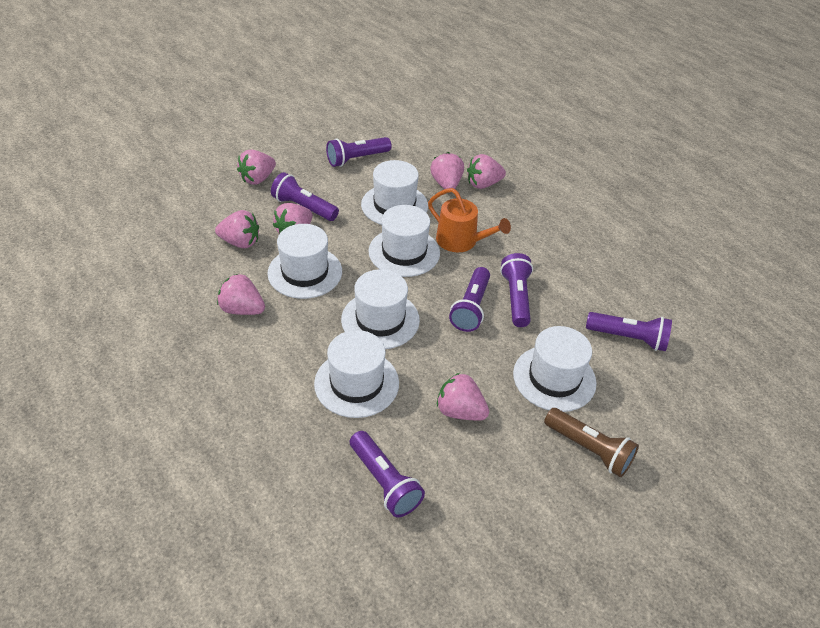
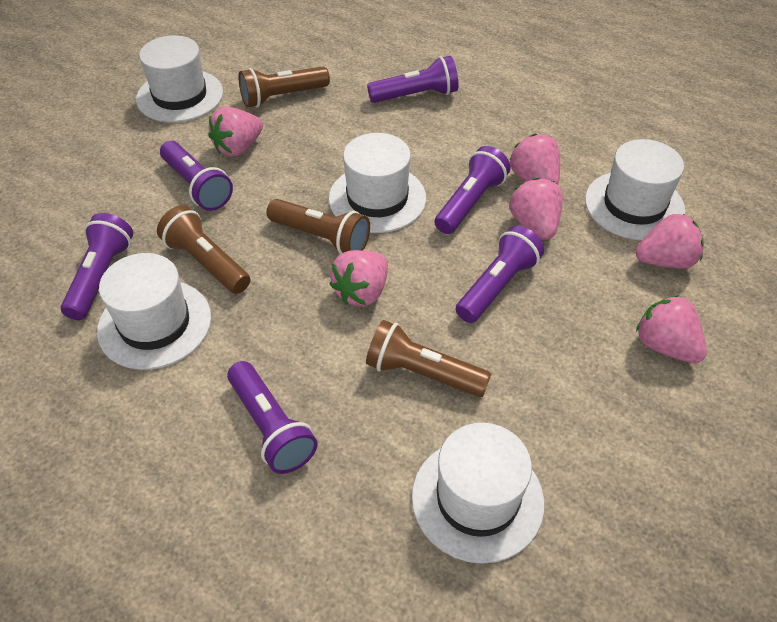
brown flashlight: [544,408,639,477] = 1 -> [157,205,250,294] [238,66,330,108] [267,199,370,254] [366,320,491,397] = 4
orange watering can: [428,188,511,252] = 1 -> none = 0
pink strawberry: [215,210,259,248] [217,274,265,315] [237,150,276,185] [273,203,313,234] [430,152,464,189] [437,373,489,421] [467,154,506,189] = 7 -> [208,107,263,157] [329,250,388,306] [509,178,563,240] [510,134,560,185] [635,214,704,269] [636,295,707,363] = 6
white hat: [267,224,342,299] [314,330,399,418] [341,269,420,349] [361,160,428,225] [369,205,440,277] [513,326,597,412] = 6 -> [97,253,211,370] [136,35,223,122] [329,133,426,233] [412,423,544,564] [585,139,686,240] = 5

